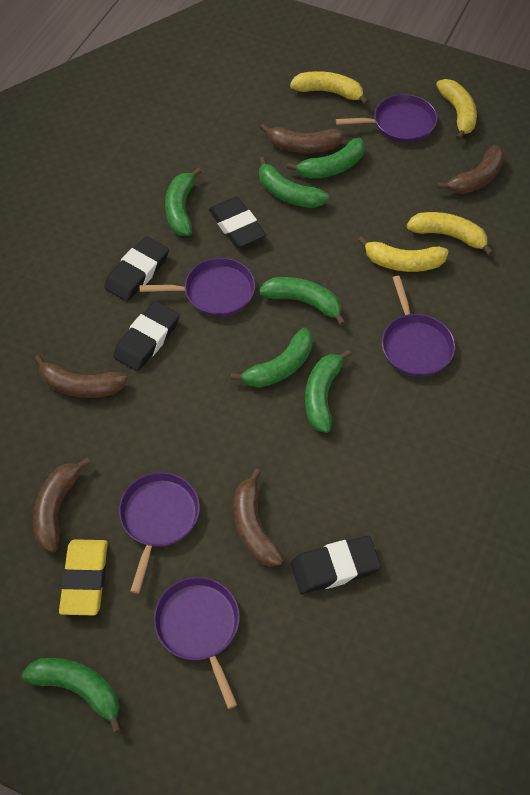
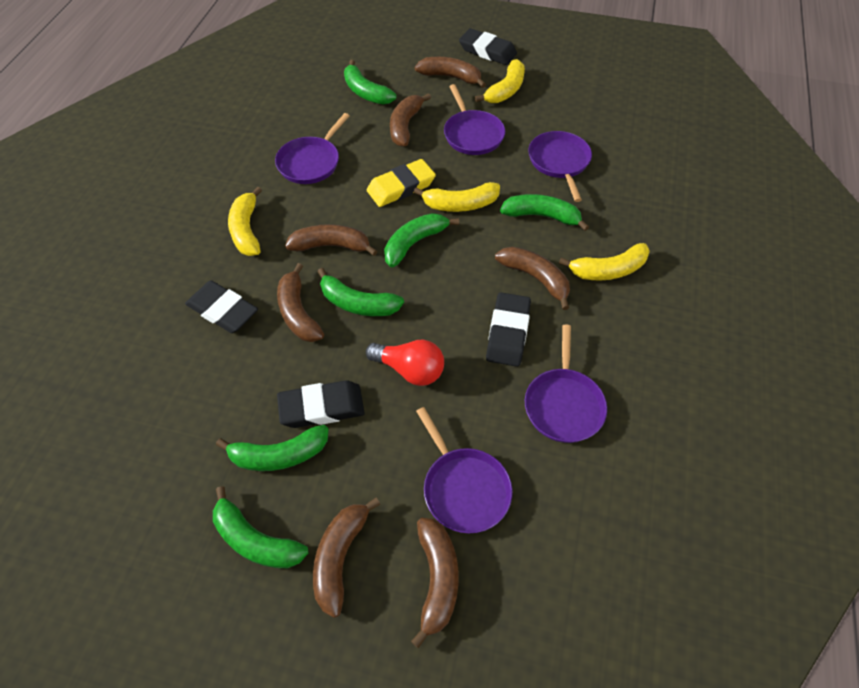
brown banana: [33,458,91,553] [34,355,128,398] [234,469,284,567] [260,124,344,153] [437,145,505,194] = 5 -> [277,263,324,342] [285,224,377,256] [313,498,380,618] [390,93,431,147] [411,518,459,648] [415,57,486,88] [495,247,570,310] = 7
green banana: [22,658,122,733] [165,168,202,236] [231,328,313,388] [259,157,329,208] [259,277,346,326] [287,138,365,179] [305,349,352,433] = 7 -> [213,486,309,568] [216,425,329,471] [317,268,404,316] [344,60,396,105] [384,213,459,267] [500,194,589,231] = 6
red light bulb: none = 0 -> [366,340,444,386] = 1

